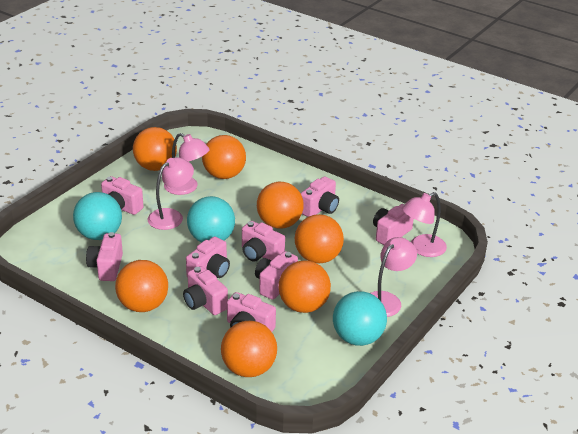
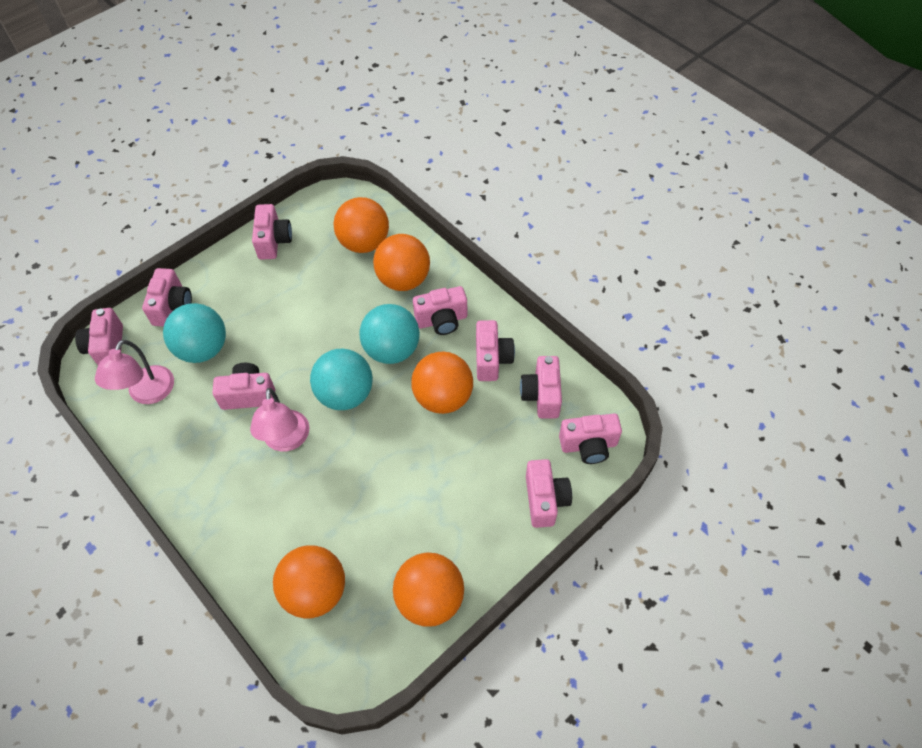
orange ball: [115,260,168,312] [133,127,177,171] [202,135,246,179] [221,321,277,377] [257,182,304,229] [279,260,331,313] [295,214,344,263] = 7 -> [273,545,345,619] [333,197,389,253] [373,234,430,291] [393,553,464,626] [411,351,473,414] = 5
pink lamp: [148,157,194,230] [164,133,210,195] [370,237,417,317] [402,192,447,257] = 4 -> [95,340,174,404] [250,388,310,451] = 2

